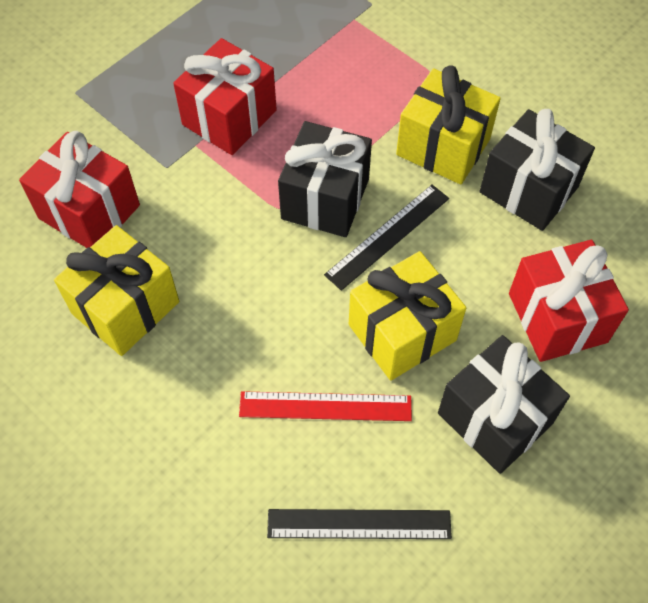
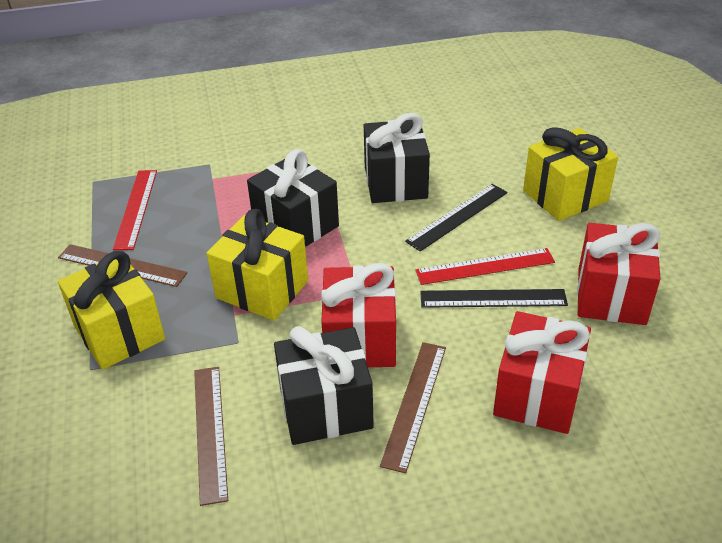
brown ruler: none = 0 -> [58,244,187,287] [194,367,228,506] [380,342,446,473] = 3
red ruler: [239,391,412,421] = 1 -> [113,170,157,250] [415,248,555,285] = 2

